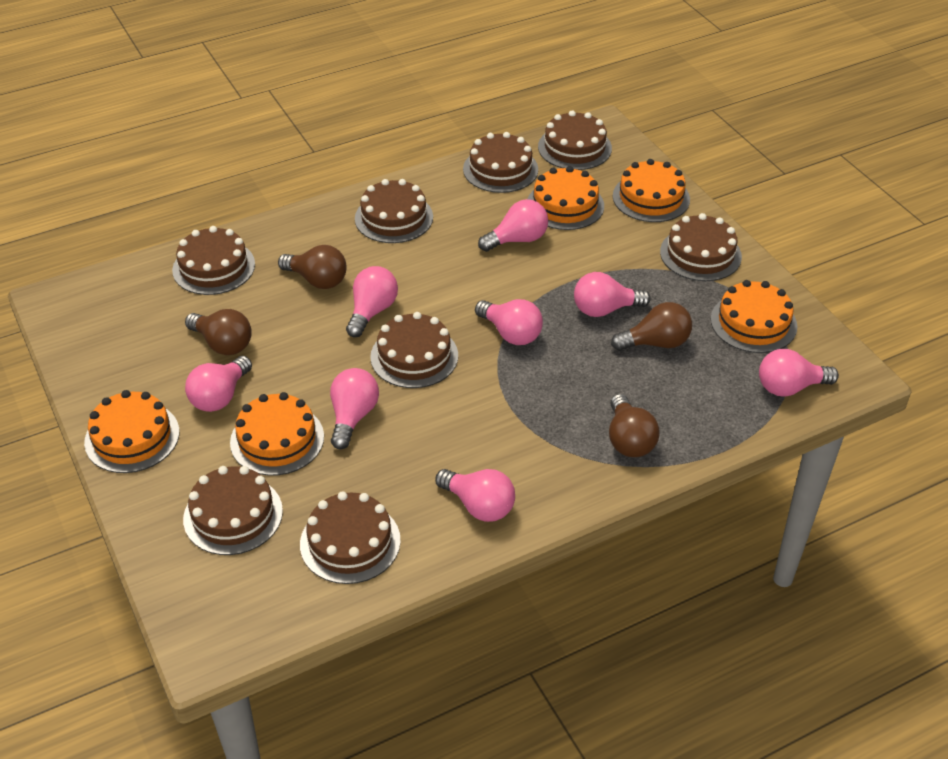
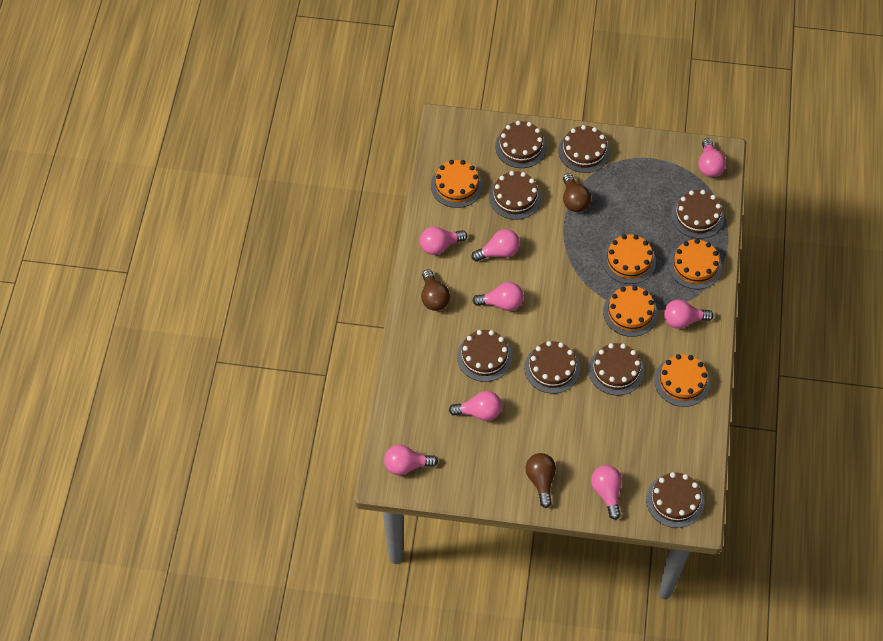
brown light bulb: [185,309,252,355] [278,245,347,289] [609,394,660,457] [611,302,692,351] = 4 -> [421,269,450,311] [525,453,556,508] [563,173,591,212] = 3

